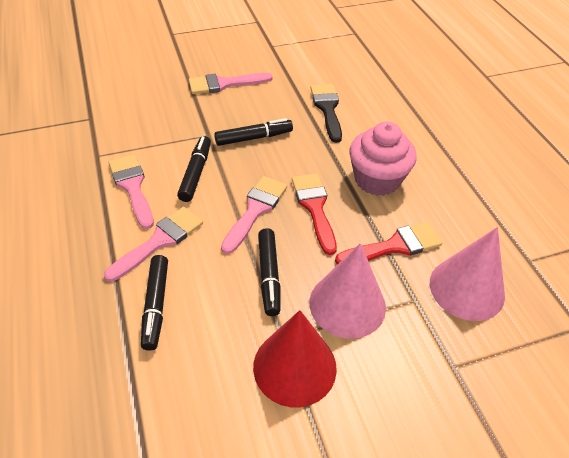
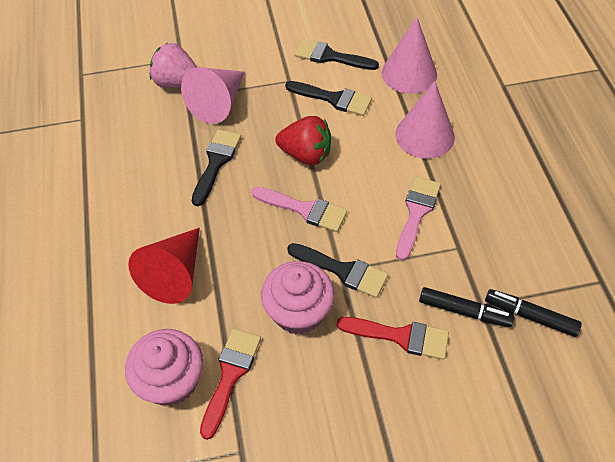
black brush: [310,84,342,143] = 1 -> [192,129,241,206] [285,81,372,116] [287,243,388,298] [294,39,379,70] = 4
black marker: [141,255,168,351] [177,136,211,202] [214,118,293,146] [258,228,280,316] = 4 -> [419,287,514,327] [485,289,582,337] = 2
pink brush: [104,207,203,282] [108,154,154,229] [189,73,273,94] [221,176,287,254] = 4 -> [252,187,347,232] [396,177,441,261] = 2
pink cone: [310,243,386,339] [430,227,505,321] = 2 -> [181,67,245,124] [382,17,437,94] [395,81,455,159] = 3
pink cupcake: [349,122,417,196] = 1 -> [125,329,203,406] [261,261,334,334] = 2
pink strawberry: none = 0 -> [150,43,197,88] = 1
red strawberry: none = 0 -> [275,116,331,165] = 1

